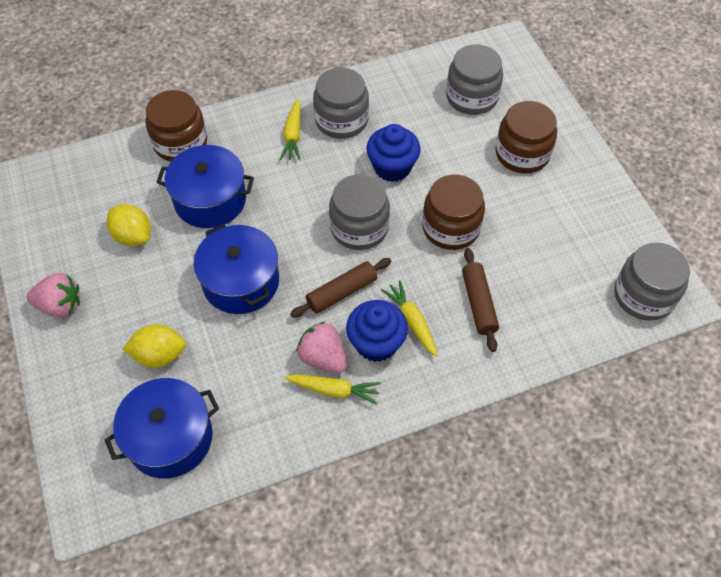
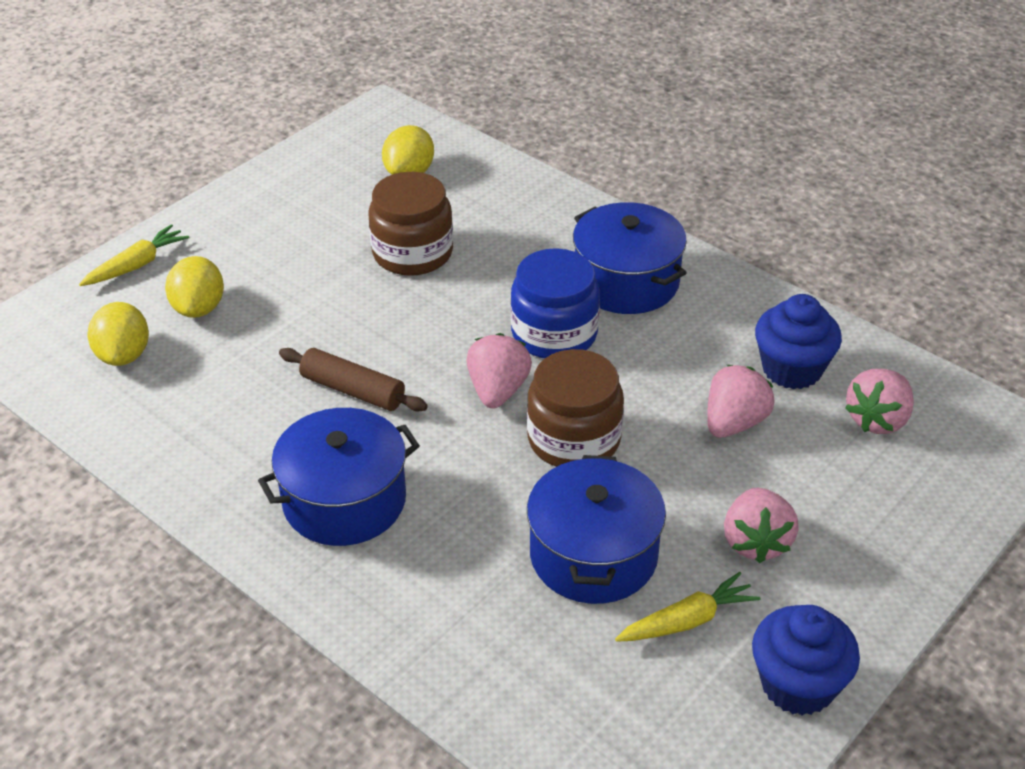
blue jar: none = 0 -> [511,248,600,359] = 1
brown jar: [145,90,207,162] [422,175,485,250] [496,101,557,173] = 3 -> [369,172,453,276] [527,349,624,467] = 2
brown rolling pin: [290,258,391,318] [462,248,499,352] = 2 -> [279,348,428,412] = 1
grey jar: [313,67,369,139] [329,175,390,250] [446,44,503,115] [614,242,690,321] = 4 -> none = 0
pink strawberry: [27,273,80,318] [296,322,347,373] = 2 -> [466,333,532,409] [707,365,775,438] [724,487,799,563] [845,369,914,434] = 4
yellow carrot: [280,99,301,160] [284,374,381,405] [381,280,438,357] = 3 -> [79,224,189,286] [615,572,760,642] = 2
yellow lemon: [106,204,151,246] [123,324,186,368] = 2 -> [87,302,149,366] [165,256,224,318] [382,125,434,175] = 3

